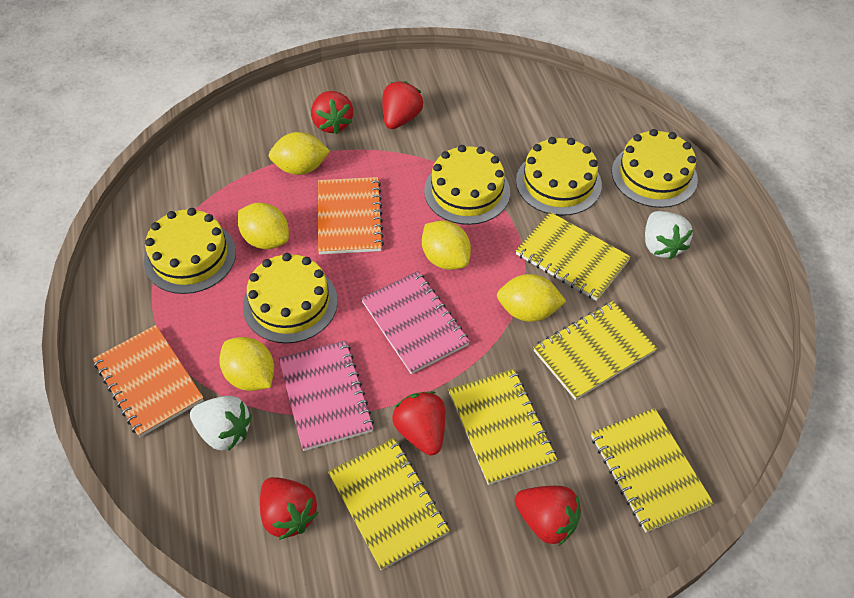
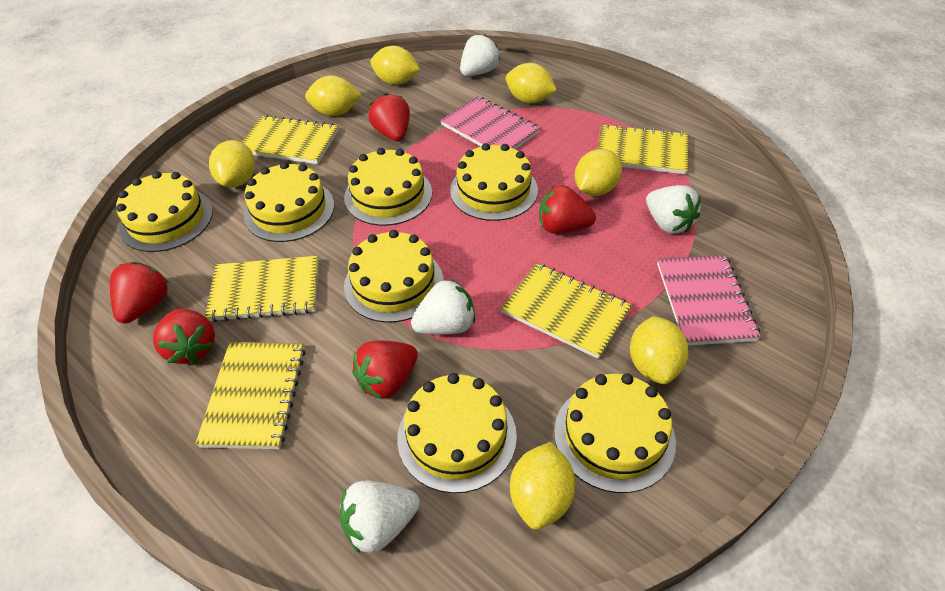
orange notebook: [93,325,204,437] [318,177,384,254] = 2 -> none = 0
white strawberry: [190,396,252,451] [645,211,693,260] = 2 -> [340,481,420,554] [411,279,475,335] [460,34,500,76] [646,185,701,233] = 4
yellow cake: [144,208,236,294] [243,253,338,343] [424,145,510,225] [516,137,602,216] [612,129,698,208] = 5 -> [116,171,213,252] [244,162,334,242] [344,148,432,226] [344,230,443,323] [397,373,517,493] [450,143,538,221] [554,374,676,493] = 7
yellow lemon: [219,337,274,391] [238,203,289,249] [269,132,330,175] [422,221,471,270] [497,274,566,322] = 5 -> [209,140,255,187] [305,75,361,116] [370,46,420,85] [506,63,557,103] [510,442,576,530] [575,149,622,196] [630,316,689,384] = 7

